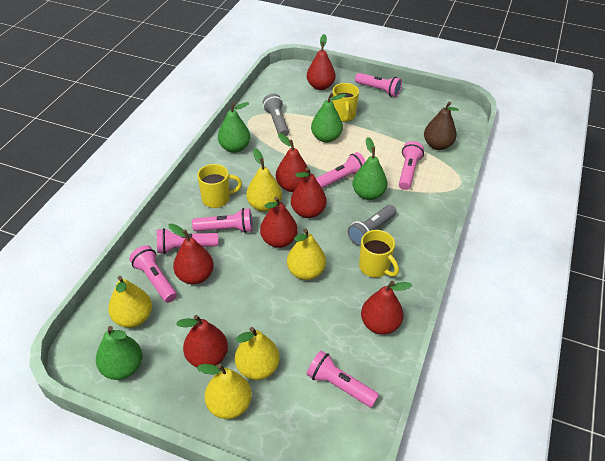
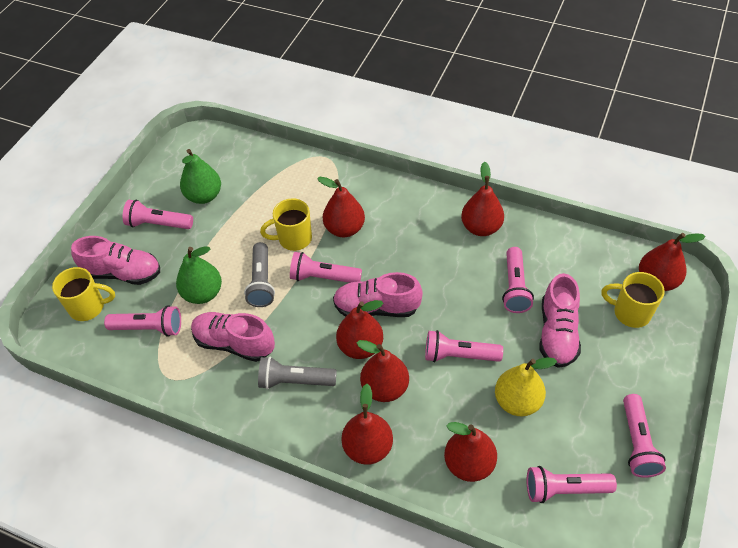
brown pear: [424,102,459,150] = 1 -> none = 0
green pear: [96,326,142,380] [218,102,250,153] [311,93,346,143] [352,137,387,200] = 4 -> [176,246,222,304] [180,149,221,204] = 2
pink shoe: none = 0 -> [71,236,160,285] [191,312,275,362] [333,272,423,317] [539,273,581,368] = 4
yellow pear: [108,276,152,328] [197,364,252,419] [235,327,280,380] [246,149,282,212] [287,228,326,280] = 5 -> [495,357,557,416] = 1

